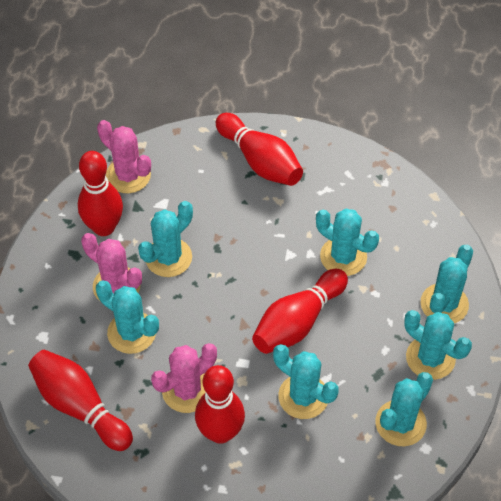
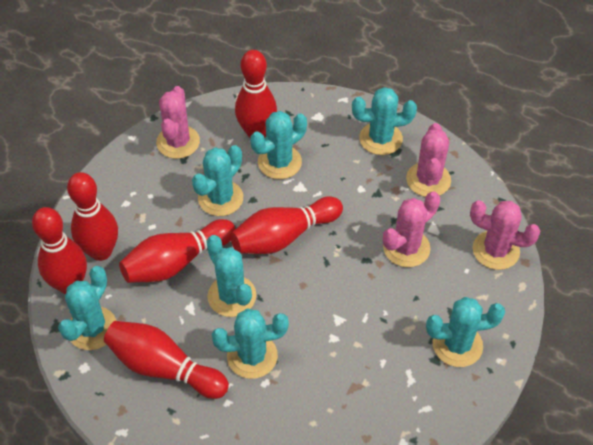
pink cactus: [81,233,142,302] [97,120,151,193] [151,343,217,413] = 3 -> [156,86,200,159] [383,191,440,267] [406,123,451,197] [470,200,540,270] = 4
red bowling pin: [28,350,133,451] [78,151,123,236] [195,365,245,444] [216,113,303,186] [252,269,348,354] = 5 -> [32,207,87,294] [67,172,118,261] [104,321,229,399] [119,219,235,283] [230,197,343,254] [235,50,277,138] = 6

